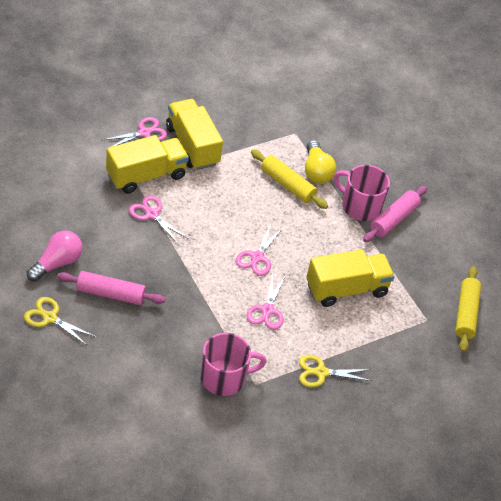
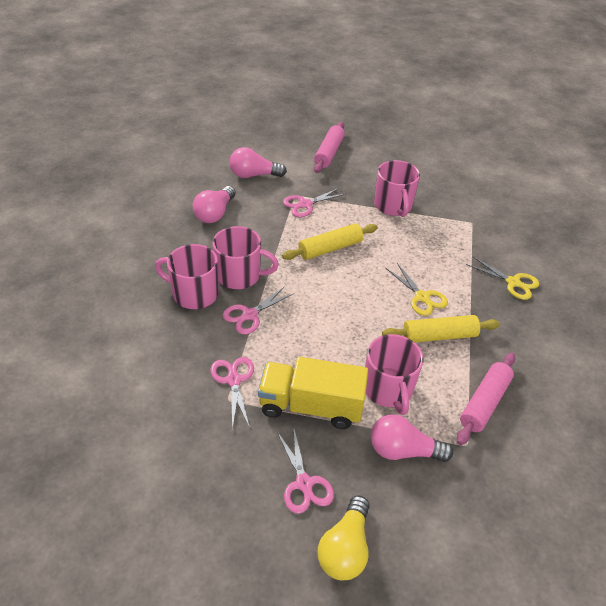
pink light bulb: [27,230,82,282] = 1 -> [193,186,236,223] [229,147,287,178] [371,415,453,462] = 3
pink mug: [201,333,267,396] [334,165,390,221] = 2 -> [155,244,219,309] [212,226,279,289] [365,334,424,415] [374,160,420,217] = 4
yellow truck: [106,135,189,194] [166,99,223,170] [306,249,395,307] = 3 -> [258,357,368,429] = 1

